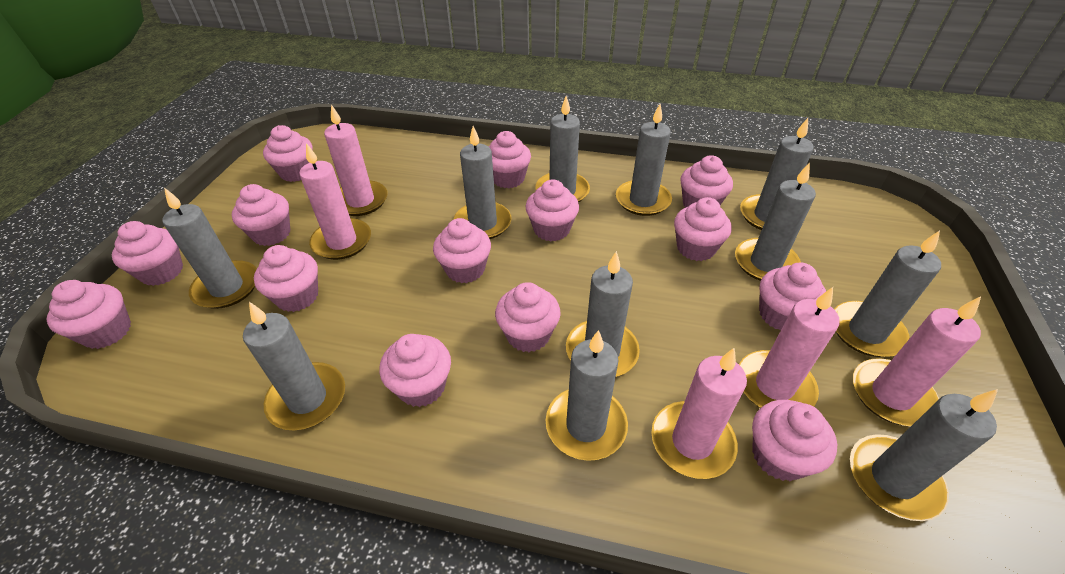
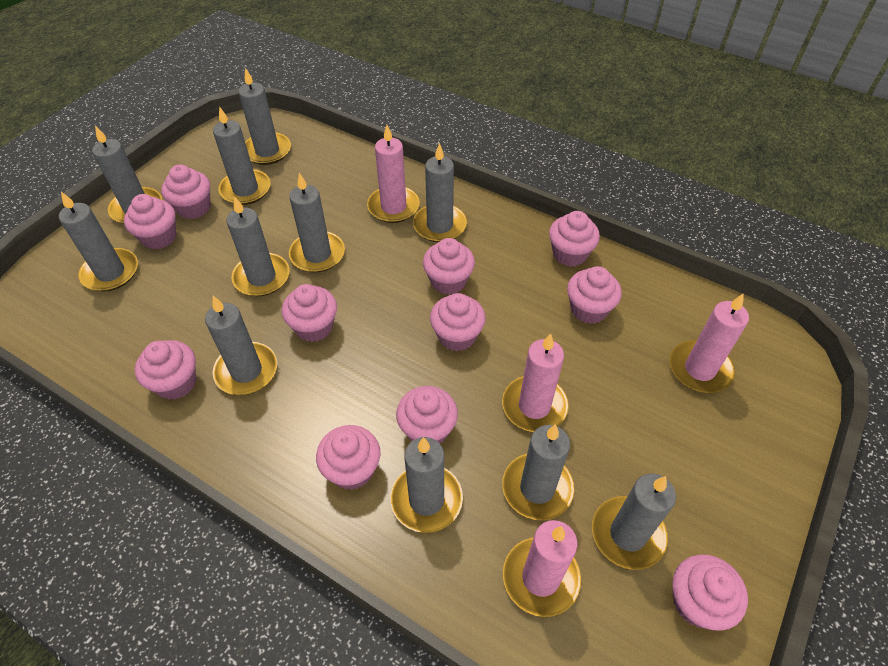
pink candle: [299,143,371,260] [324,104,388,216] [651,348,747,479] [739,287,840,408] [853,296,981,427] = 5 -> [367,125,420,223] [502,333,569,432] [503,520,581,617] [670,293,749,393] = 4
pink cupcake: [46,280,131,349] [112,221,183,286] [232,184,290,246] [254,245,318,312] [263,125,313,182] [379,334,451,407] [433,218,491,283] [489,131,531,188] [495,282,561,352] [525,179,579,242] [674,197,732,261] [681,155,733,208] [752,400,837,481] [759,263,826,331] = 14 -> [124,194,176,250] [135,340,196,400] [161,165,210,219] [282,284,337,342] [316,425,381,490] [396,386,458,443] [423,238,475,295] [430,293,486,351] [549,211,600,267] [567,266,622,324] [673,555,748,631] = 11

